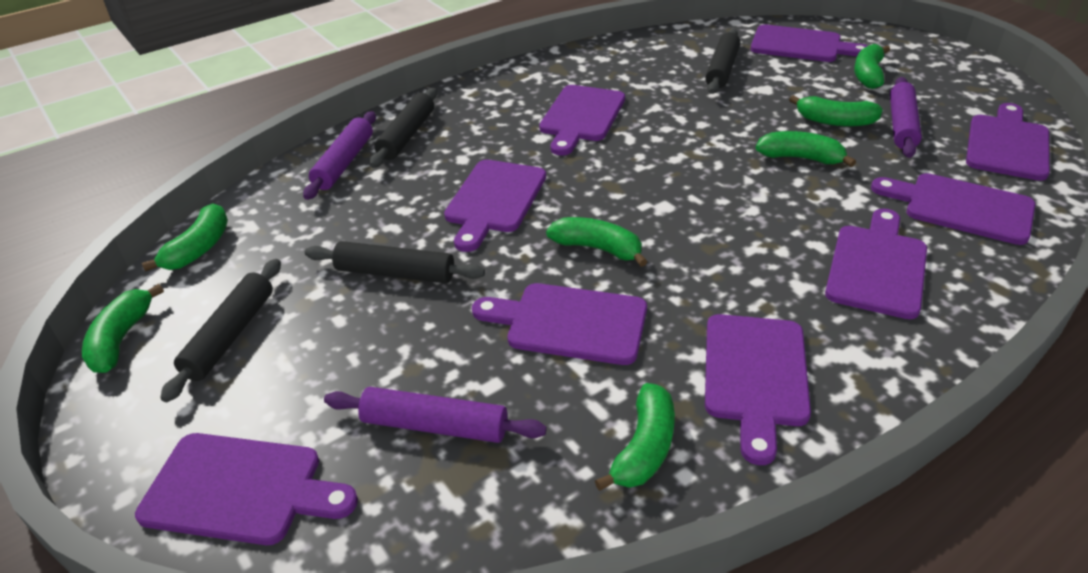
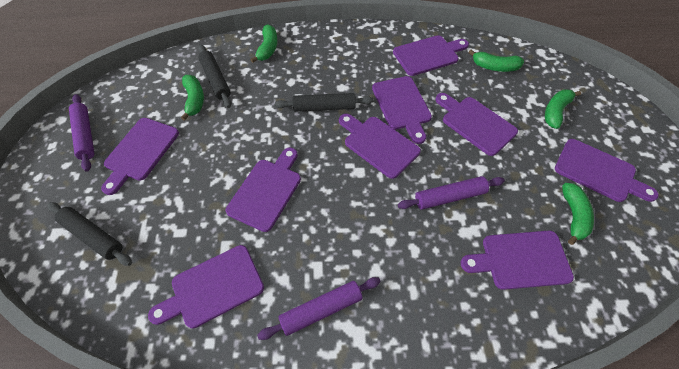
black rolling pin: [160,259,281,402] [305,241,485,283] [370,88,437,168] [705,29,740,94] = 4 -> [47,202,132,266] [198,45,231,108] [275,93,373,112] = 3
green banana: [82,284,164,373] [142,203,228,272] [546,217,647,267] [595,383,675,491] [756,131,856,167] [789,95,883,126] [854,44,890,89] = 7 -> [181,75,204,121] [250,24,278,63] [468,50,524,72] [545,90,581,129] [562,183,594,245] = 5

